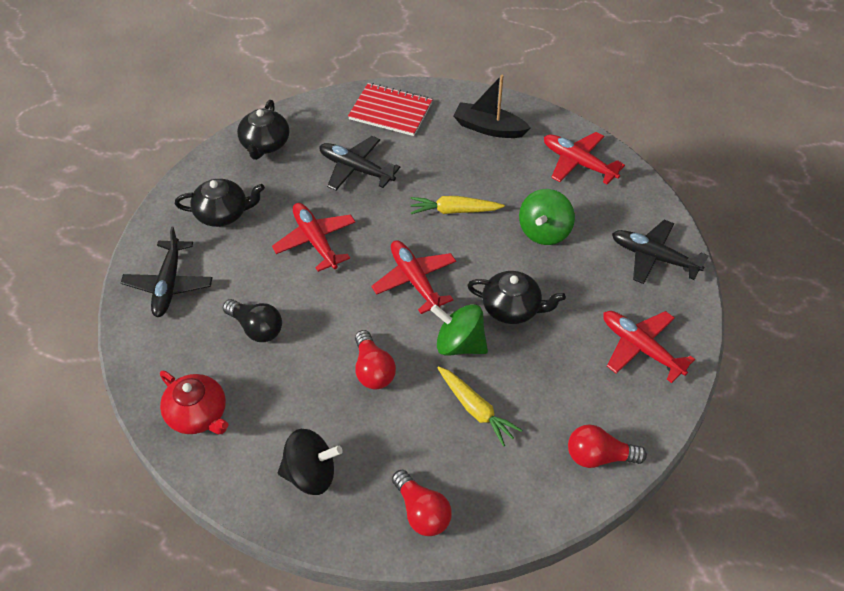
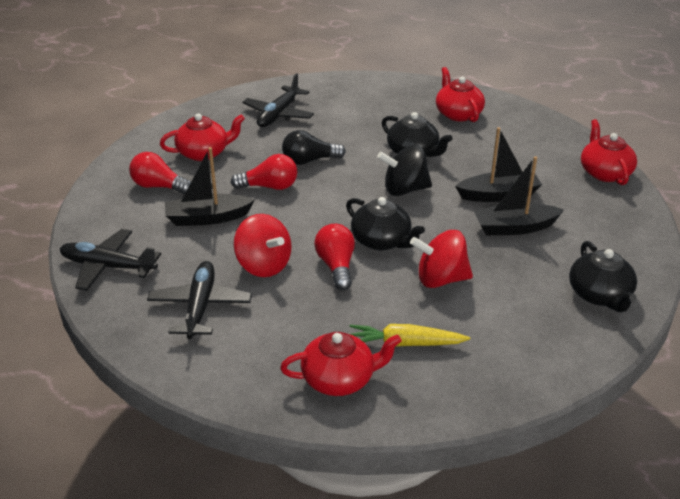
black boat: [453,75,531,138] = 1 -> [165,147,255,226] [455,127,542,202] [474,156,564,235] = 3
green spinning top: [431,304,488,356] [519,189,575,245] = 2 -> none = 0
red notebook: [348,83,433,136] = 1 -> none = 0
red plane: [272,203,356,272] [371,240,456,314] [544,132,625,185] [603,311,695,383] = 4 -> none = 0
red spinning top: none = 0 -> [234,214,292,277] [410,230,473,288] = 2
red teapot: [160,371,228,434] = 1 -> [160,114,245,161] [280,332,402,396] [436,67,485,122] [581,119,637,185] = 4
yellow carrot: [410,196,505,214] [437,366,522,447] = 2 -> [350,324,470,347] = 1

